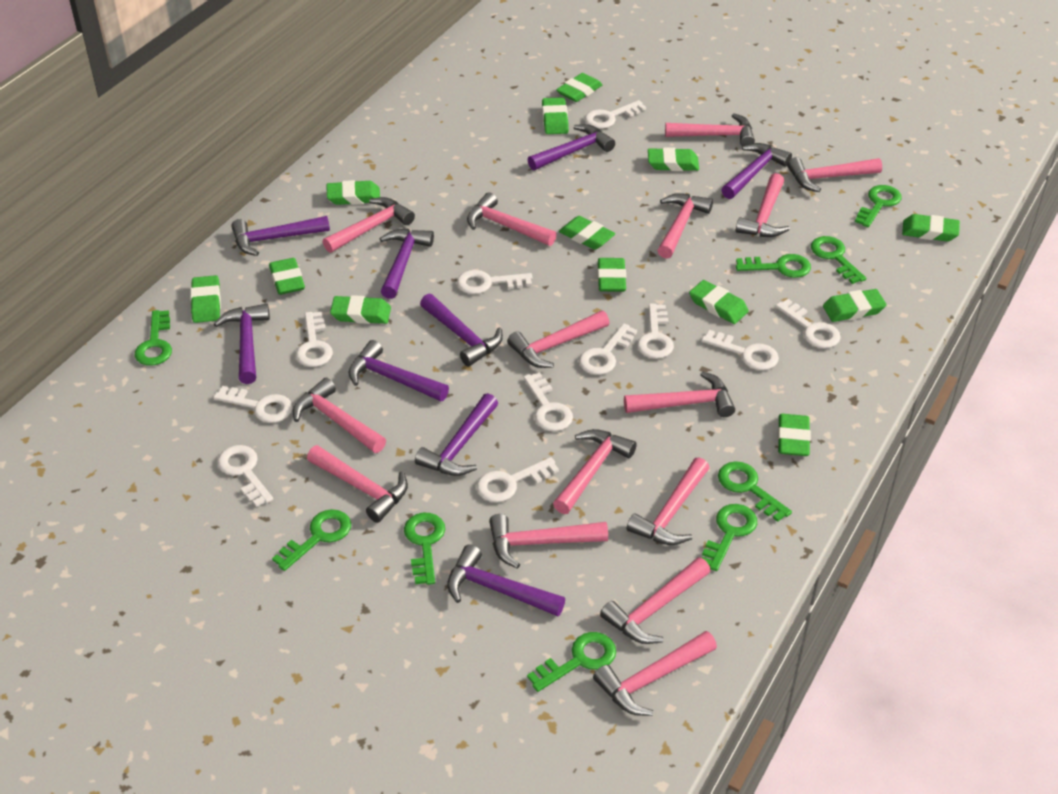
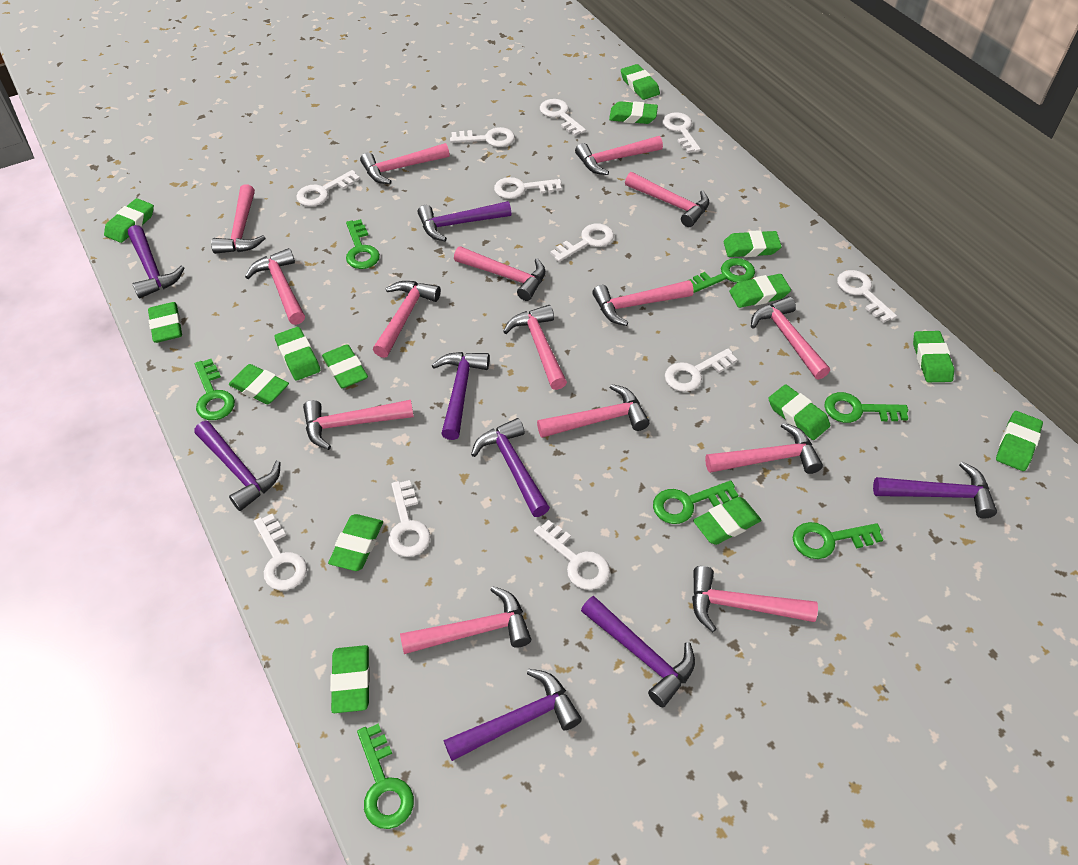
green eraser: [190,275,221,323] [269,258,305,295] [327,180,380,205] [330,295,391,324] [542,97,569,134] [556,73,603,102] [559,216,615,250] [597,258,626,292] [648,147,699,171] [689,280,749,324] [778,414,811,456] [823,289,887,322] [902,214,960,242] = 13 -> [104,198,154,243] [148,302,182,343] [229,364,289,404] [274,327,320,381] [322,344,368,389] [328,514,383,571] [330,645,370,713] [609,101,658,124] [621,64,660,100] [693,497,762,545] [723,230,782,257] [729,274,791,308] [768,384,830,440] [913,331,954,382] [996,411,1043,471] = 15
green key: [135,310,172,366] [272,509,351,571] [404,513,445,585] [527,632,616,692] [702,504,757,571] [718,461,792,522] [736,254,811,278] [811,236,866,284] [855,185,902,227] = 9 -> [195,359,235,420] [346,219,380,269] [357,723,414,829] [653,481,738,524] [687,258,755,293] [793,522,884,559] [825,392,908,423] = 7
purple hammer: [214,304,270,384] [231,216,330,256] [349,340,449,401] [380,229,434,299] [415,393,498,476] [420,293,503,367] [447,544,565,616] [528,124,615,170] [721,143,792,199] = 9 -> [128,225,185,298] [194,421,281,511] [418,201,512,241] [432,352,490,440] [444,669,582,761] [471,418,550,517] [581,596,695,707] [873,461,997,519] = 8

